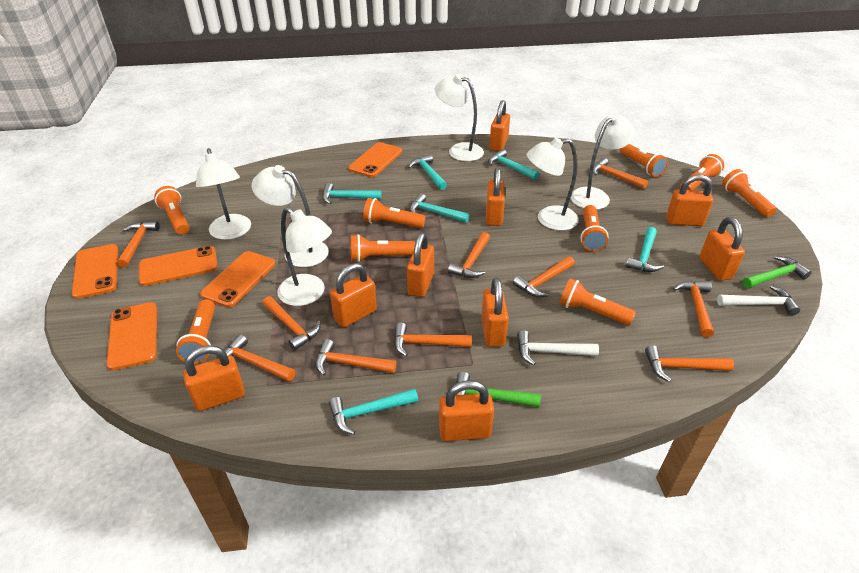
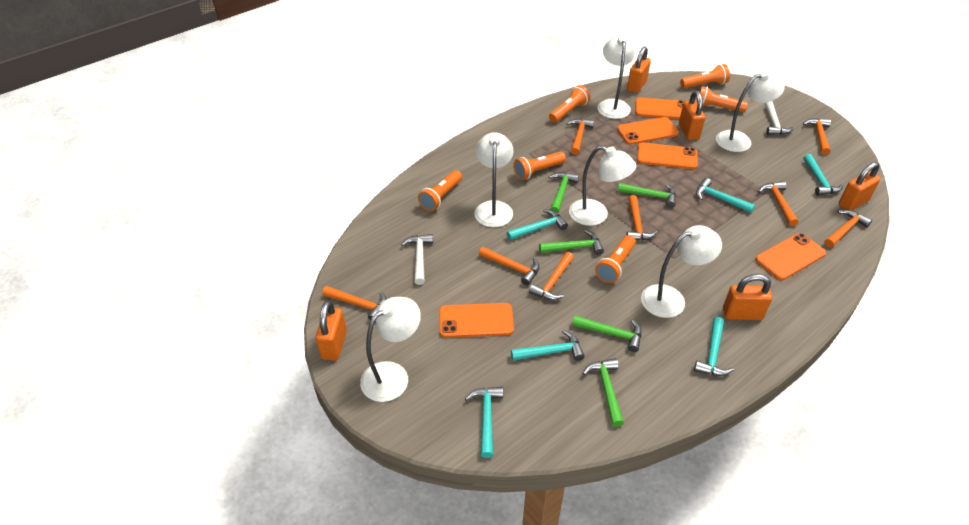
green hammer: [456,372,541,407] [742,256,812,288] = 2 -> [539,230,604,255] [549,172,579,213] [572,315,642,352] [582,358,624,427] [618,183,676,208] = 5
orange flashlight: [154,186,189,235] [176,299,215,364] [351,234,415,262] [363,198,426,228] [559,278,636,325] [580,205,608,252] [620,144,669,177] [680,154,724,190] [722,169,777,217] = 9 -> [418,170,462,211] [513,151,566,180] [549,85,590,123] [595,235,636,283] [680,64,730,88] [696,86,748,112] = 6
orange hammer: [117,221,160,268] [225,334,295,382] [263,296,321,351] [315,339,396,376] [394,322,472,357] [448,232,490,278] [513,256,575,297] [593,158,648,189] [645,345,734,382] [673,281,714,337] = 10 -> [322,286,386,322] [479,247,539,286] [529,252,574,300] [566,119,594,155] [626,195,657,240] [758,181,798,226] [803,118,831,155] [824,210,872,248] = 8
orange padlock: [183,345,245,411] [330,263,377,327] [407,232,434,297] [439,380,494,441] [481,278,509,347] [486,168,505,226] [489,100,510,151] [666,174,713,226] [699,217,745,281] = 9 -> [315,301,347,361] [627,46,651,93] [679,91,705,140] [723,274,772,320] [839,162,881,210] = 5

